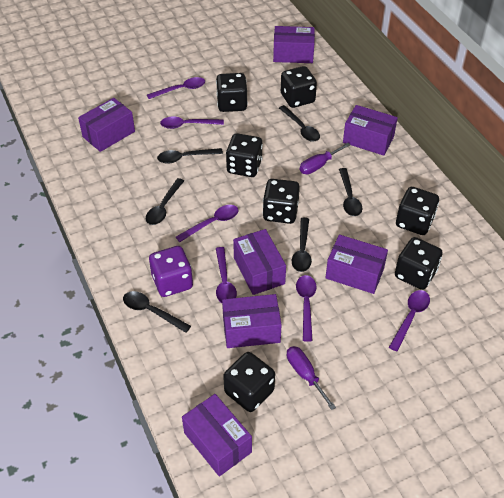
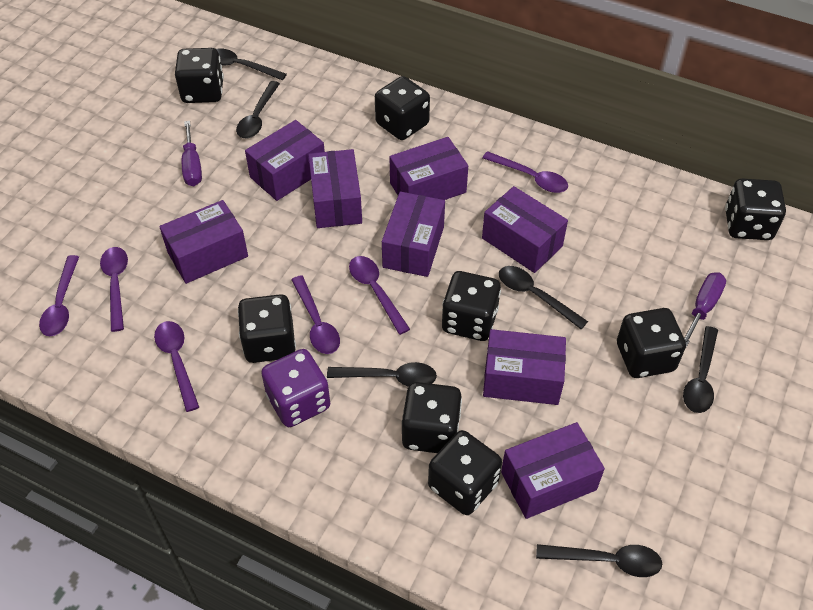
black dice: [216,73,248,112] [223,352,275,412] [226,133,263,177] [263,179,300,224] [281,66,317,108] [395,237,443,290] [396,187,439,235] = 7 -> [175,48,224,103] [238,294,296,363] [375,76,430,140] [402,382,462,453] [428,430,502,515] [442,271,501,341] [617,308,686,378] [725,179,786,240] = 8
purple box: [78,98,135,152] [182,394,252,477] [222,294,282,348] [233,229,286,295] [273,26,315,63] [325,235,388,294] [343,105,398,156] = 7 -> [159,200,248,284] [245,120,325,201] [308,149,362,228] [382,192,445,277] [390,137,468,200] [482,186,568,273] [483,329,566,405] [501,422,605,519] = 8

